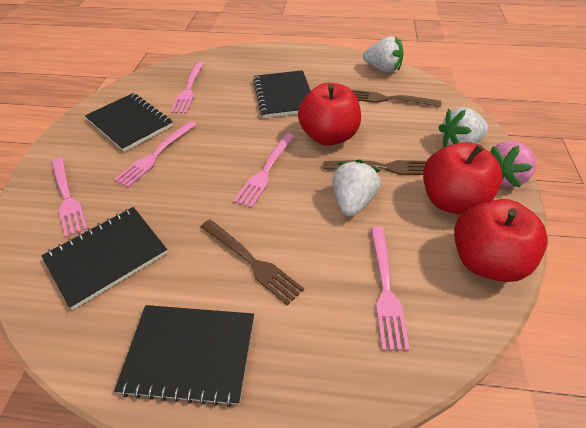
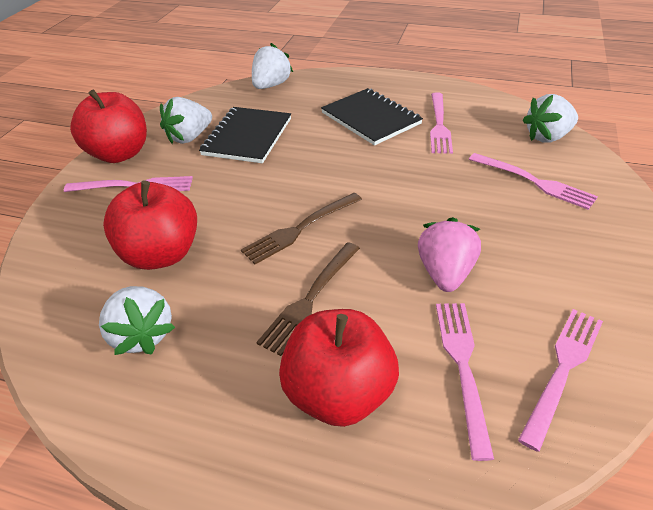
black notebook: [41,207,168,310] [85,93,173,152] [114,305,254,407] [253,70,311,118] = 4 -> [199,107,291,163] [321,88,423,146] = 2
brown fork: [201,219,304,306] [324,160,427,175] [352,90,441,107] = 3 -> [241,193,362,264] [256,242,360,356] = 2
white strawberry: [332,159,380,216] [363,36,403,73] [438,107,488,147] = 3 -> [99,286,175,355] [160,97,212,144] [252,43,293,89] [523,94,578,142] = 4

